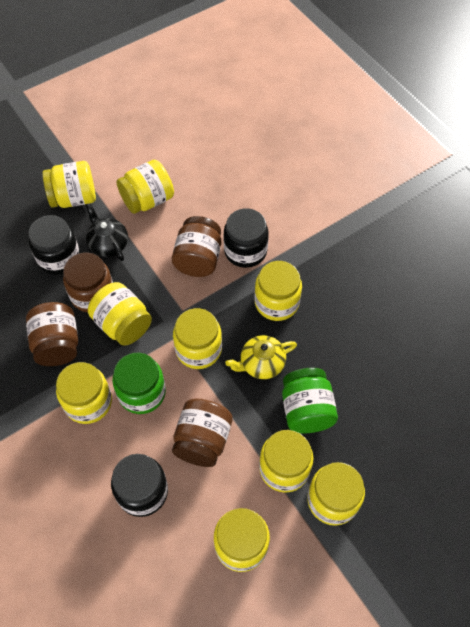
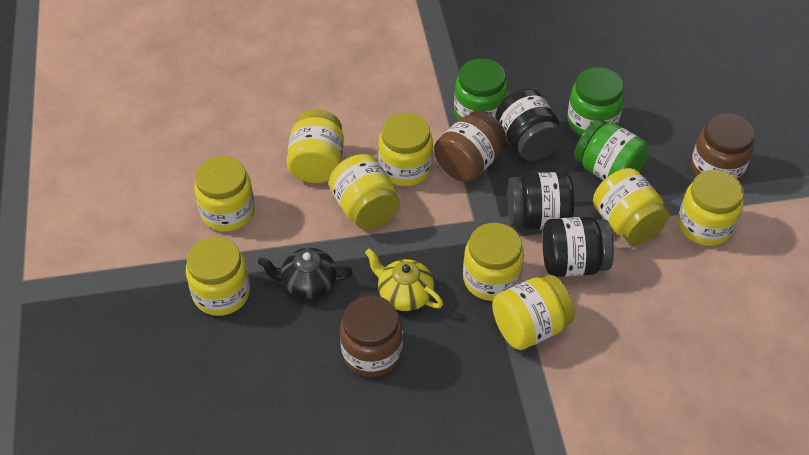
brown jar: [26,302,78,366] [63,253,113,312] [172,216,221,277] [172,398,233,467] = 4 -> [340,296,403,377] [434,110,506,182] [691,113,755,181] = 3
green jar: [113,353,166,414] [282,368,338,433] = 2 -> [454,59,508,120] [567,67,624,136] [574,119,649,181] = 3

